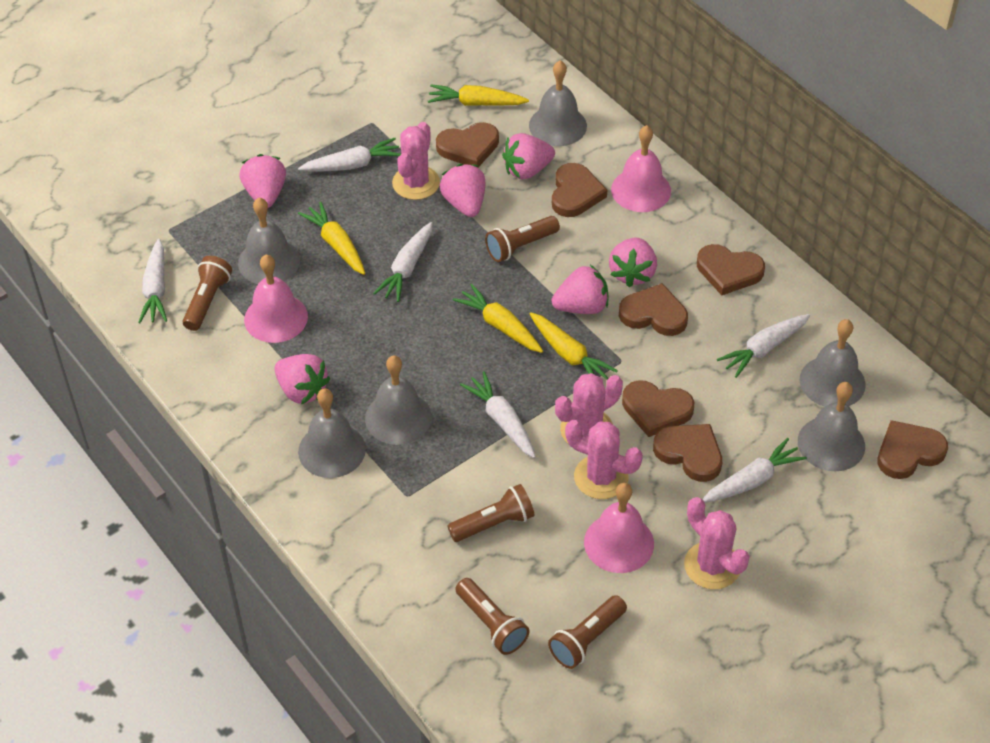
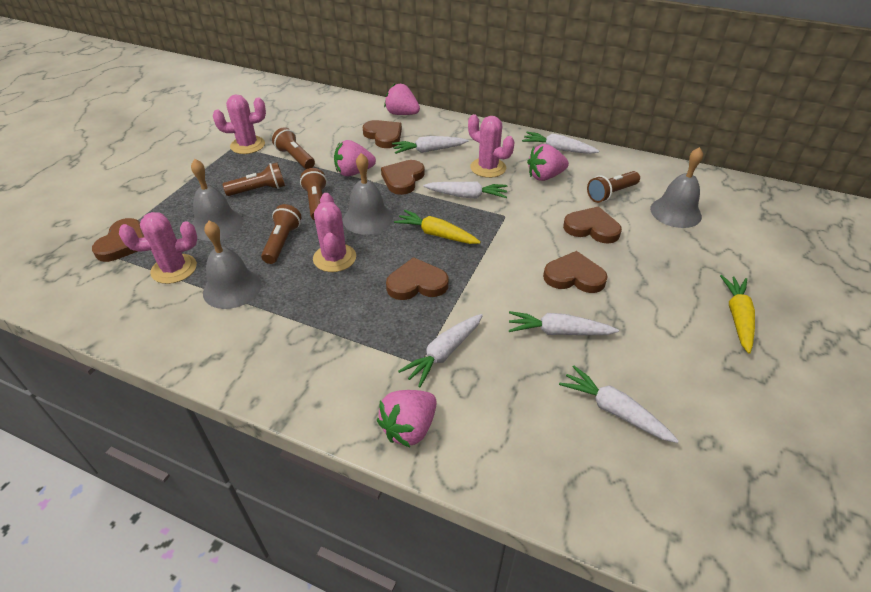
brown heart: [436,122,499,168] [552,163,607,217] [619,283,688,336] [622,380,694,437] [653,424,722,482] [697,244,765,295] [877,420,948,479] = 7 -> [92,218,144,262] [363,120,402,148] [381,160,425,195] [386,257,449,300] [543,251,608,293] [563,206,622,244] = 6
grey bell: [238,197,300,284] [298,388,366,478] [365,355,432,445] [529,60,587,146] [798,382,865,471] [800,319,866,407] = 6 -> [191,159,243,241] [203,221,262,309] [343,153,393,235] [650,147,703,228] = 4
pink bell: [244,255,308,343] [584,483,654,573] [611,125,671,212] = 3 -> none = 0
pink strawberry: [239,154,286,208] [274,354,330,404] [440,164,486,217] [502,133,555,179] [552,265,608,314] [609,238,657,287] = 6 -> [334,140,376,176] [377,390,437,447] [384,84,420,115] [527,144,569,181] = 4
yellow carrot: [298,202,365,275] [428,84,529,106] [453,284,543,353] [530,312,618,379] = 4 -> [394,210,481,244] [720,275,755,354] = 2

